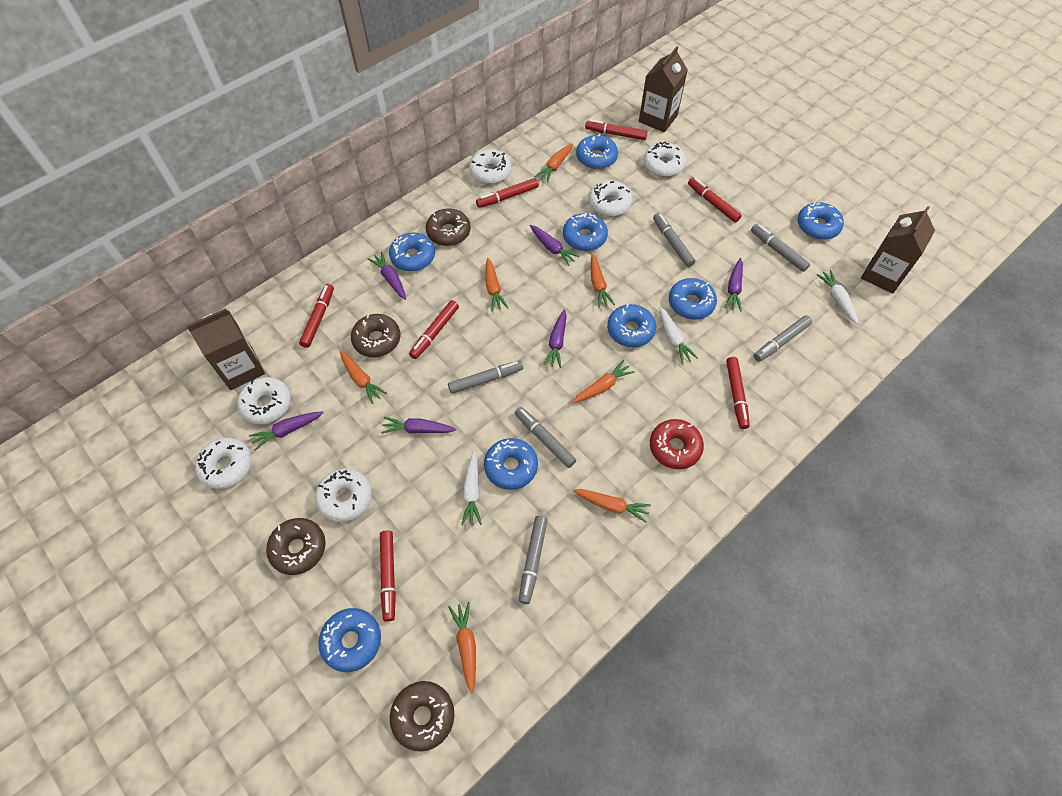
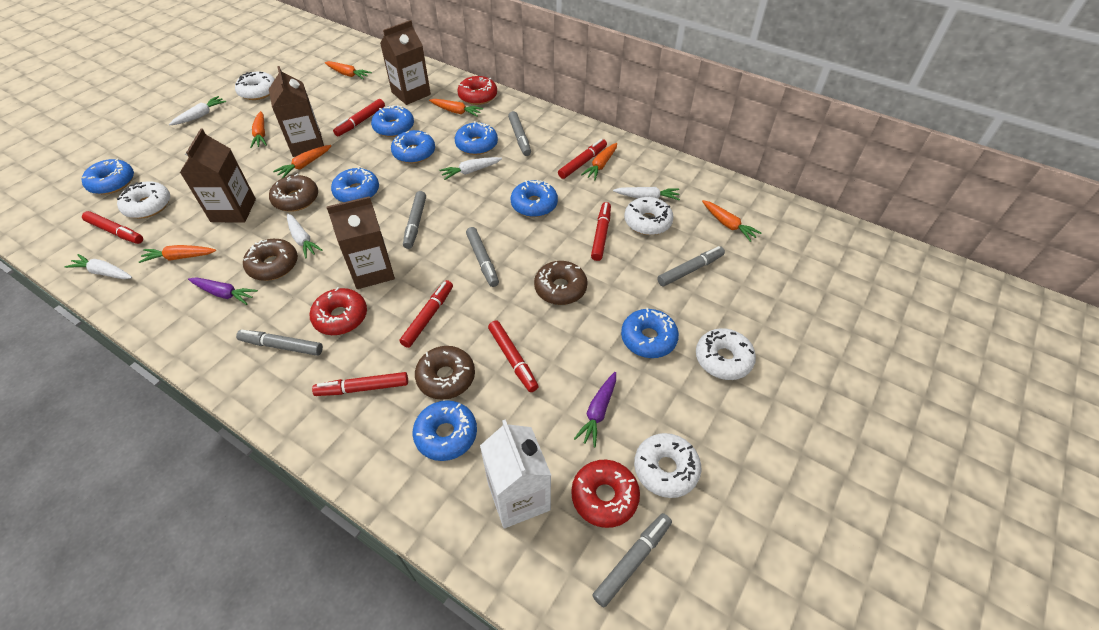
brown carton: [186,308,265,390] [639,46,688,132] [861,206,935,294] = 3 -> [180,129,256,222] [269,66,324,157] [326,196,395,289] [380,20,431,105] = 4
purple carrot: [249,411,324,451] [368,252,406,300] [381,417,456,434] [530,225,580,266] [543,309,567,368] [724,258,743,312] = 6 -> [188,277,258,305] [574,372,616,447] = 2
red donut: [650,419,704,469] = 1 -> [309,287,367,335] [457,76,497,105] [571,460,640,528] = 3
white carrot: [461,452,482,525] [659,307,698,364] [816,270,858,324] = 3 -> [65,254,132,279] [169,96,226,125] [287,213,323,258] [439,157,502,180] [613,187,680,200] = 5
white carton: none = 0 -> [480,420,551,528] = 1
white donut: [195,438,252,489] [237,377,291,425] [315,469,372,522] [469,149,511,184] [589,180,633,217] [644,142,686,177] = 6 -> [117,181,170,219] [235,72,275,100] [624,197,673,235] [634,433,701,498] [696,328,756,380] = 5

